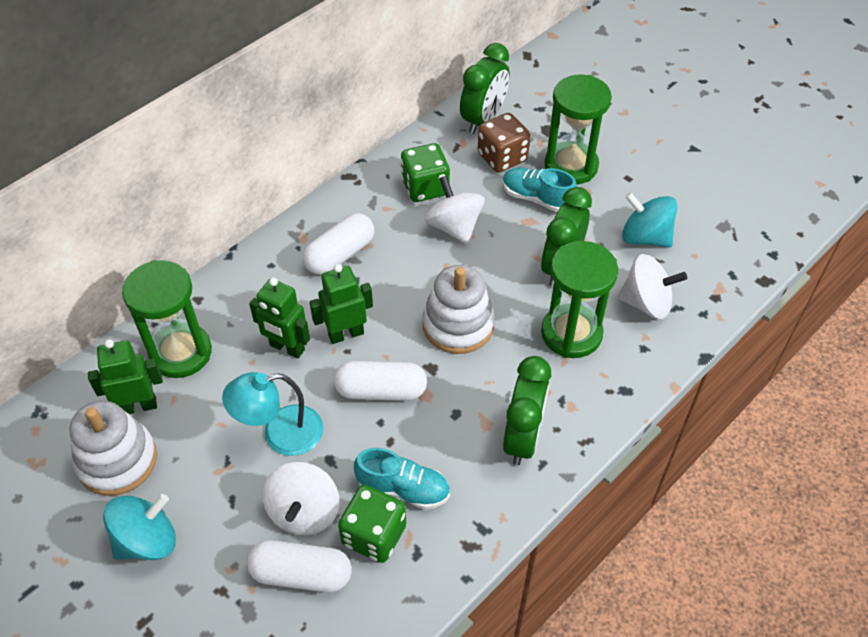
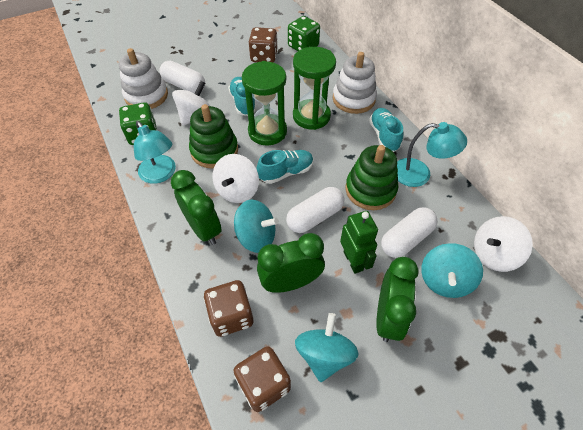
brown dice: [477,113,530,173] = 1 -> [204,280,254,337] [233,346,291,412] [249,27,278,63] = 3
green hourglass: [122,260,212,378] [541,241,618,358] [544,75,612,185] = 3 -> [242,61,287,146] [293,47,336,130] = 2
green robot: [88,339,163,414] [249,278,310,358] [309,264,373,344] = 3 -> [340,211,378,274] = 1
green stacking toy: none = 0 -> [189,104,238,169] [346,145,398,210] = 2
turquoise lamp: [222,372,323,456] = 1 -> [134,121,176,184] [397,122,467,187] = 2
turquoise shoe: [354,448,450,510] [503,167,577,212] = 2 -> [228,77,256,116] [257,150,314,184] [369,108,403,152] = 3
turquoise spinning top: [103,494,176,560] [622,192,677,247] = 2 -> [234,199,279,253] [295,313,359,382] [421,243,483,298] = 3

